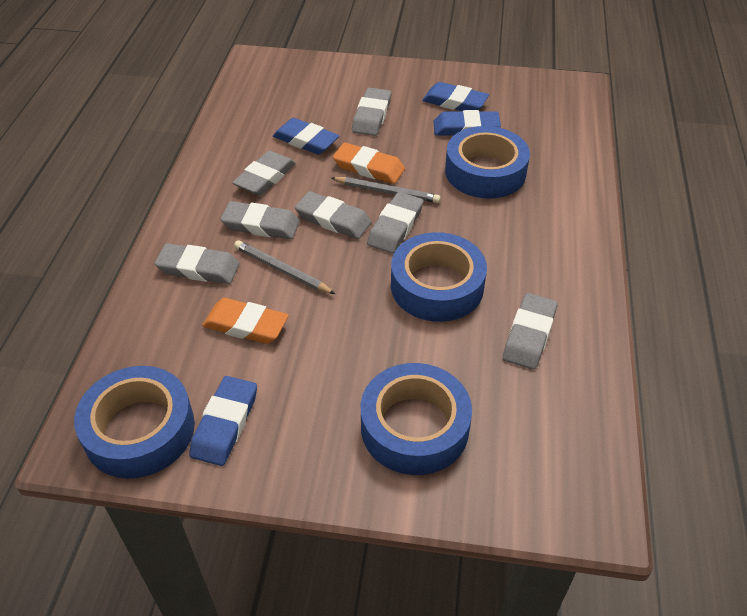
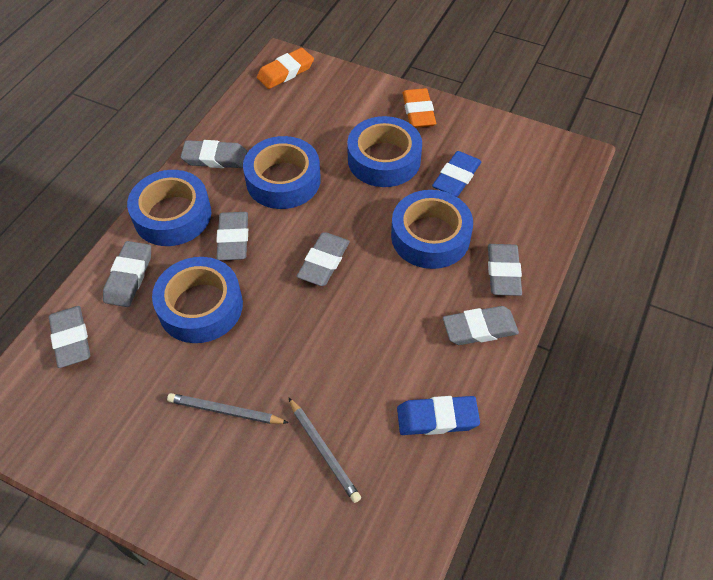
blue eraser: [189,376,257,466] [273,118,339,155] [422,82,489,111] [433,110,501,136] = 4 -> [397,396,480,435] [432,151,481,197] = 2
blue tape: [74,366,195,479] [361,363,472,475] [391,232,487,322] [445,126,530,199] = 4 -> [127,170,211,246] [152,257,243,343] [243,136,321,209] [347,116,422,187] [391,190,473,269] = 5

